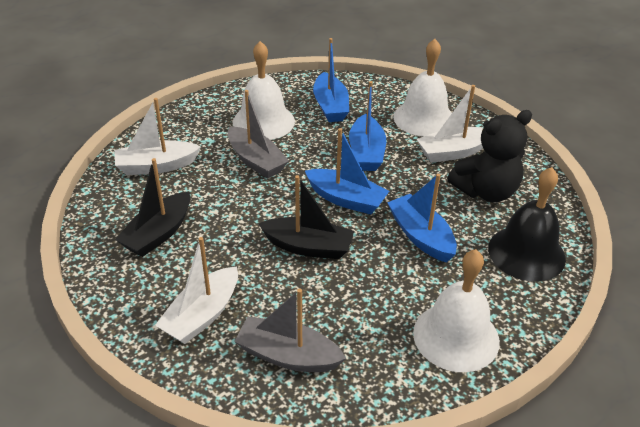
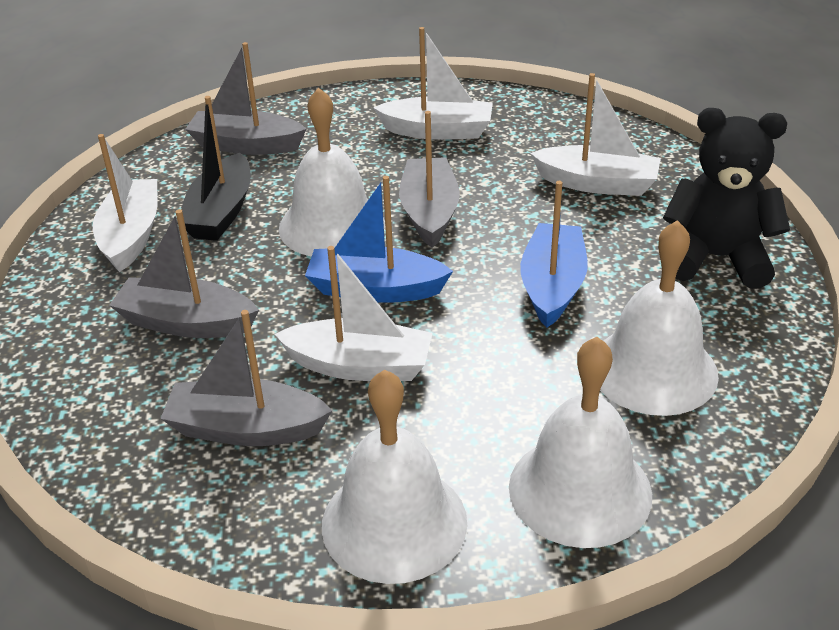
black bell: [488,167,566,282] = 1 -> none = 0
black boat: [115,158,190,257] [258,175,354,259] = 2 -> [177,96,251,241] = 1
blue boat: [305,128,389,215] [313,38,349,122] [349,81,386,171] [387,174,457,262] = 4 -> [305,176,453,303] [520,181,587,328] = 2
grey boat: [228,90,289,179] [234,289,346,372] = 2 -> [109,209,259,338] [160,310,333,446] [185,42,307,155] [399,111,460,248] = 4
white bell: [233,41,295,140] [393,39,452,137] [413,249,500,372] = 3 -> [279,87,385,257] [322,369,467,584] [509,337,652,548] [600,220,719,416] = 4
white boat: [114,98,201,175] [155,237,238,344] [417,85,483,163] = 3 -> [93,134,158,272] [275,246,432,381] [373,27,493,140] [530,73,661,196] = 4

